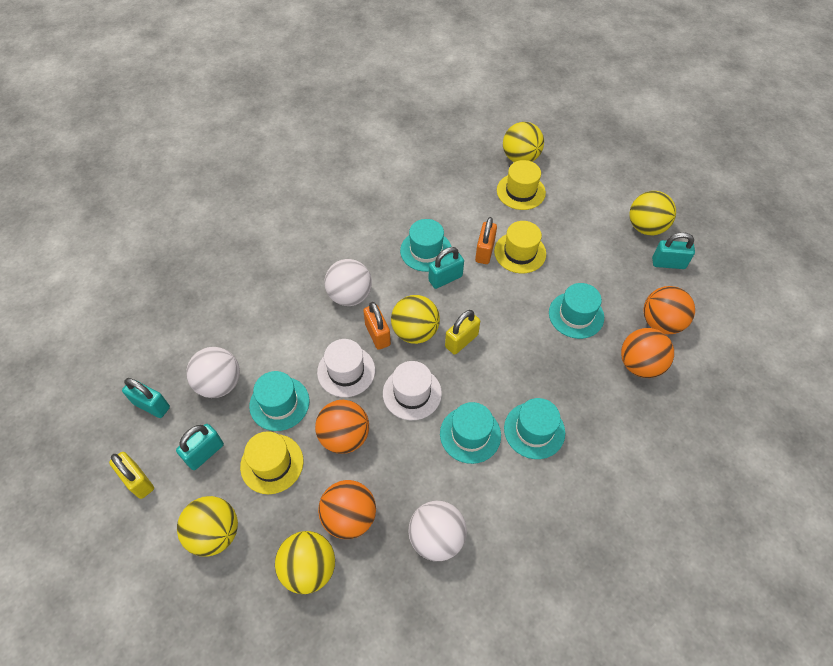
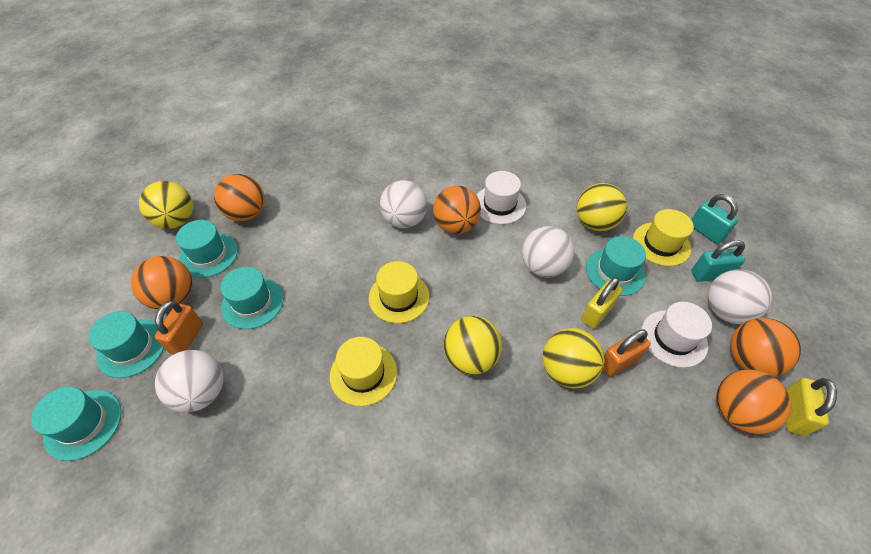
orange ball: [315,400,369,454] [318,480,376,539] [621,328,674,378] [643,286,695,334] = 4 -> [131,256,192,309] [214,174,265,221] [433,186,481,234] [716,369,791,434] [730,318,801,377] = 5
turquoise padlock: [122,378,170,418] [176,424,224,470] [429,247,464,289] [652,232,695,269] = 4 -> [691,194,738,244] [691,240,745,282] = 2
white ball: [186,347,240,398] [324,259,372,306] [408,501,467,561] = 3 -> [155,350,223,412] [380,180,427,228] [522,226,575,278] [708,270,772,324] = 4
yellow ball: [177,496,238,557] [275,531,335,594] [391,295,440,344] [503,122,544,162] [629,191,676,235] = 5 -> [139,181,193,229] [444,316,502,375] [542,328,604,388] [577,183,627,231] = 4

